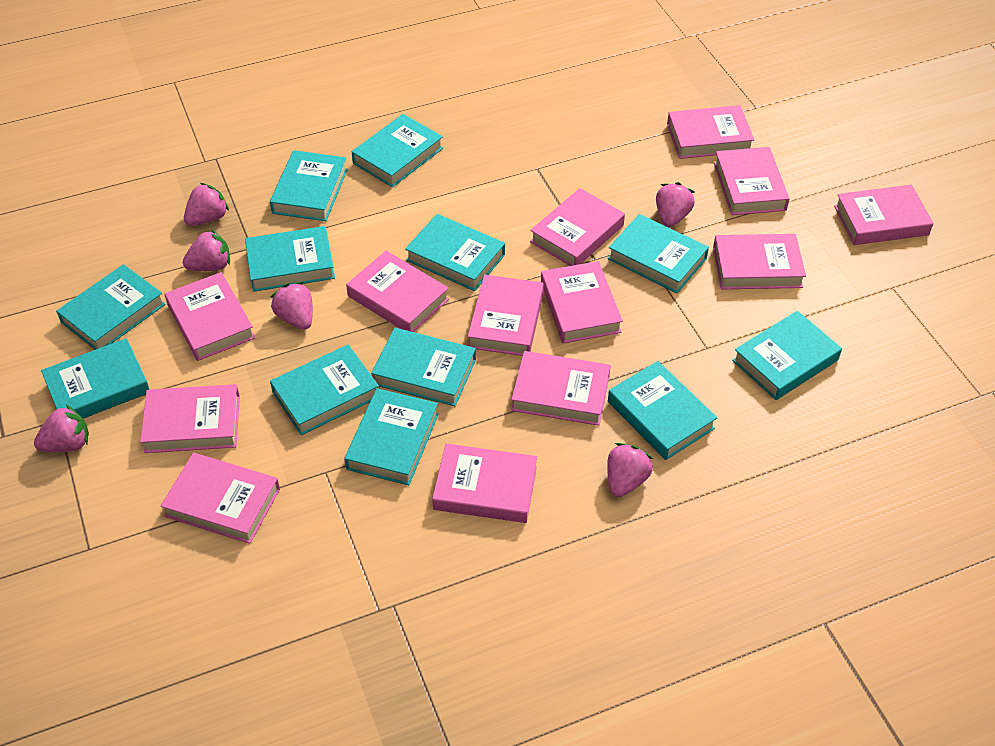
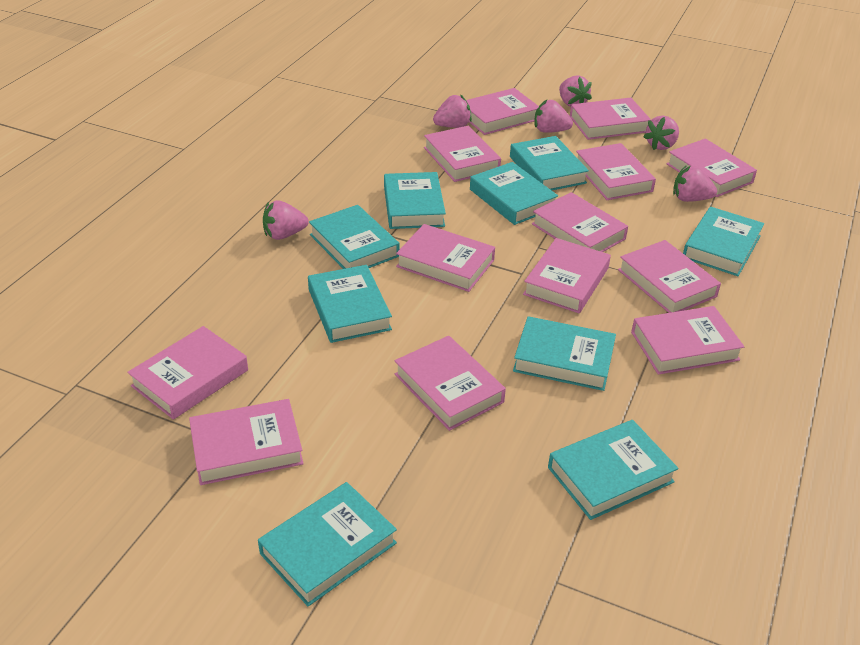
turquoise book: [41,338,150,419] [56,264,166,350] [245,226,335,292] [270,150,348,221] [270,345,379,435] [344,388,438,485] [352,114,443,187] [371,328,476,406] [405,214,505,291] [608,214,709,293] [608,361,717,460] [732,311,842,400] = 12 -> [258,482,397,606] [308,265,392,343] [309,205,400,269] [384,172,446,229] [470,162,558,225] [510,136,589,190] [513,316,616,391] [548,420,678,520] [683,207,764,276] = 9

